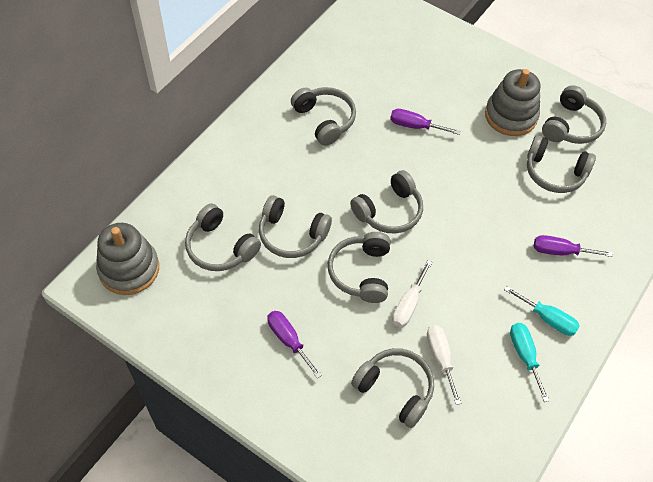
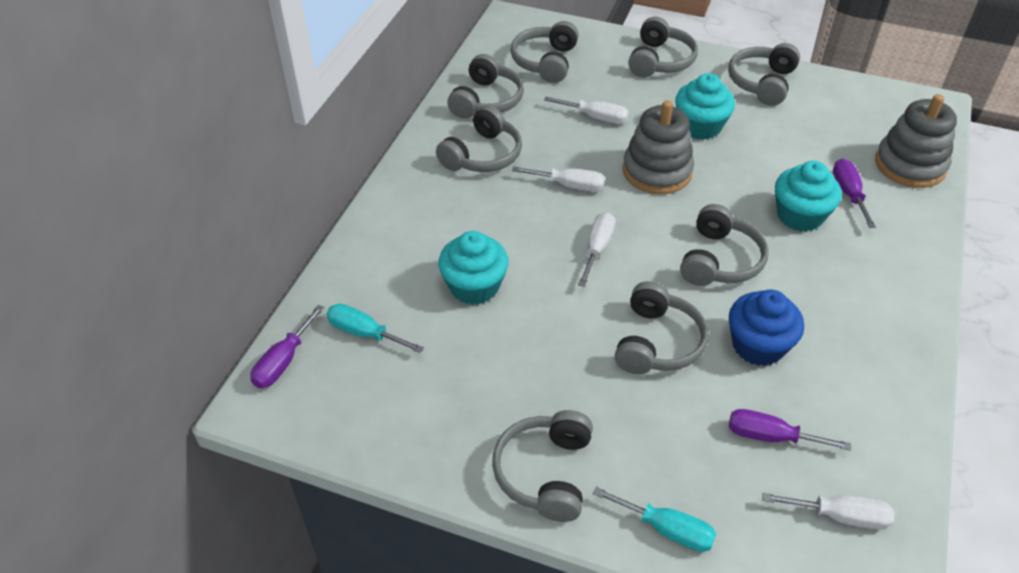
blue cupcake: none = 0 -> [729,289,804,366] = 1
turquoise cupcake: none = 0 -> [438,231,508,305] [675,73,735,140] [775,161,842,232] = 3
white screwdriver: [392,260,432,327] [427,325,461,405] = 2 -> [512,167,605,192] [544,97,629,124] [578,212,615,287] [763,493,894,530] = 4

